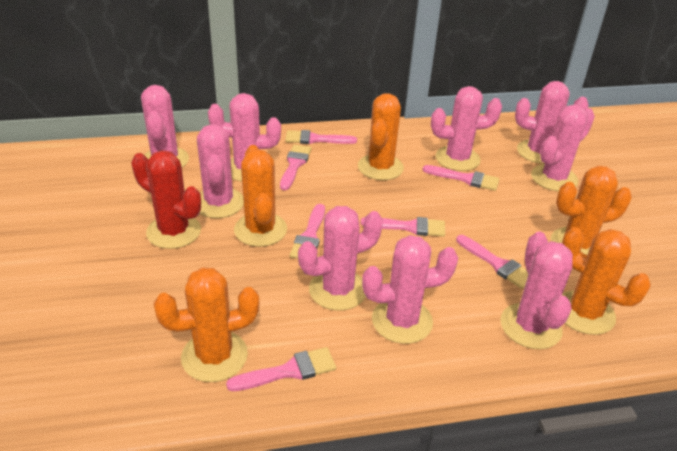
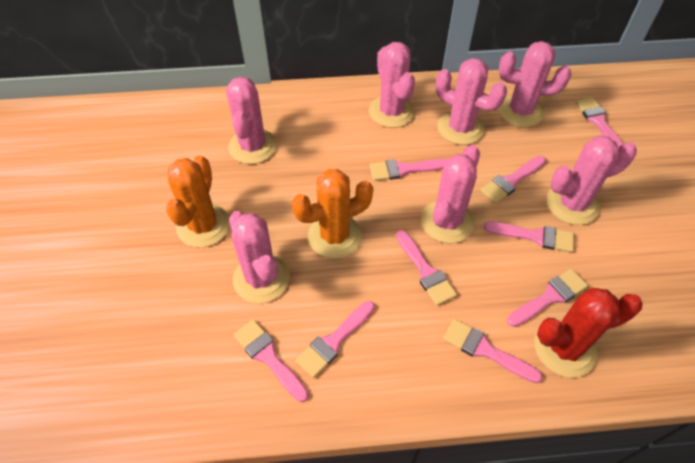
orange cactus: [153,267,259,382] [234,145,287,247] [358,93,404,180] [551,166,632,255] [562,227,651,335] = 5 -> [166,156,230,248] [292,169,373,258] = 2
pink brush: [226,347,336,391] [280,144,312,190] [285,130,357,144] [290,204,325,259] [360,217,445,237] [422,165,499,191] [456,235,528,289] = 7 -> [233,319,309,402] [296,301,375,378] [370,159,448,181] [396,230,457,306] [443,319,543,383] [480,156,546,203] [484,222,574,252] [507,269,588,327] [576,97,623,148] = 9
pink cactus: [141,85,189,167] [197,124,244,218] [208,93,281,181] [298,206,383,311] [362,235,458,344] [431,86,502,171] [500,232,573,349] [515,81,589,164] [531,105,595,191] = 9 -> [226,76,277,164] [229,211,290,303] [369,42,415,128] [421,145,480,243] [436,58,507,145] [498,41,571,127] [547,136,637,225] = 7

